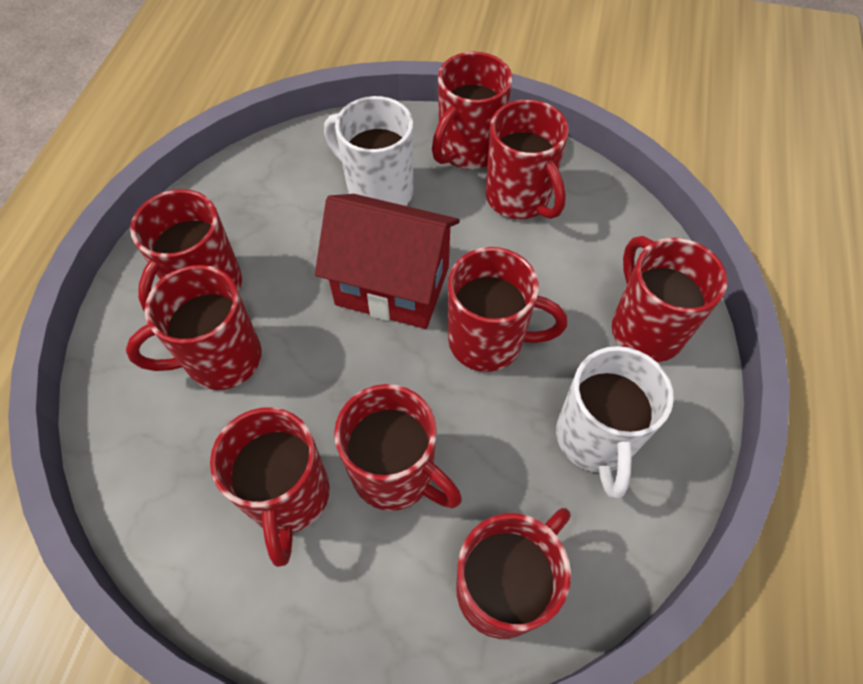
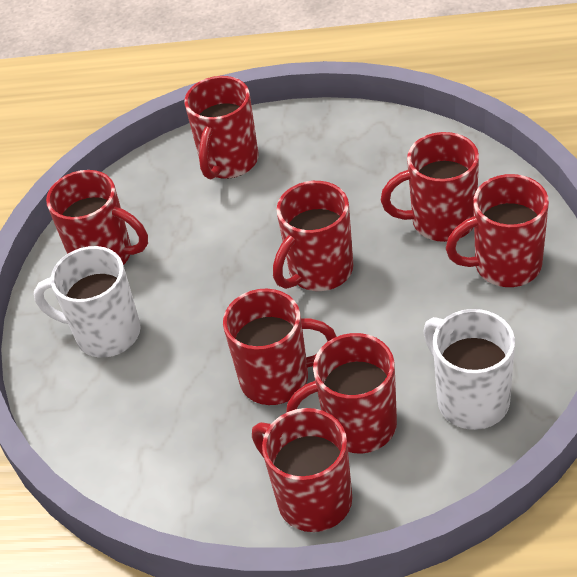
red house: [315,194,460,329] = 1 -> none = 0
red mug: [126,265,262,390] [130,189,242,312] [210,407,330,567] [334,384,462,511] [432,52,512,169] [448,247,567,372] [456,508,571,639] [486,99,569,219] [612,236,727,362] = 9 -> [46,170,148,265] [184,76,258,179] [223,289,337,405] [252,408,352,532] [273,181,353,291] [286,333,397,453] [381,132,479,242] [446,174,549,287] = 8

